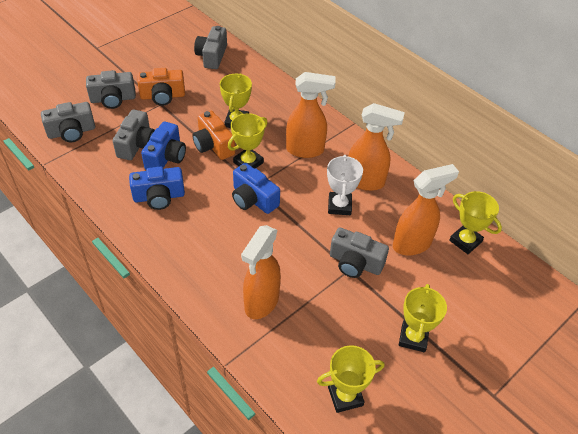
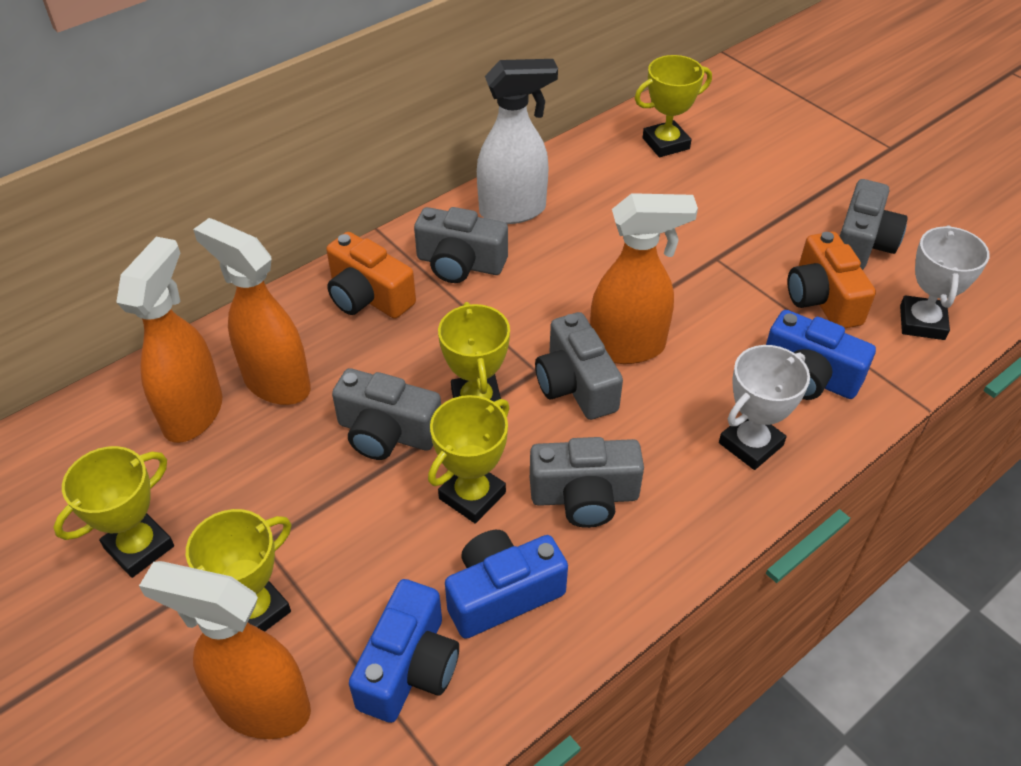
white spray bottle: none = 0 -> [477,59,558,224] = 1
white trophy: [327,155,363,215] = 1 -> [719,345,810,470] [900,225,990,340] = 2

